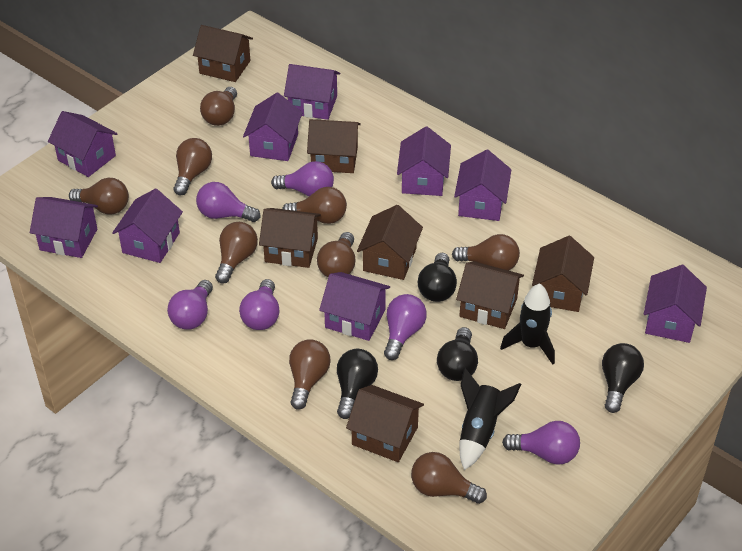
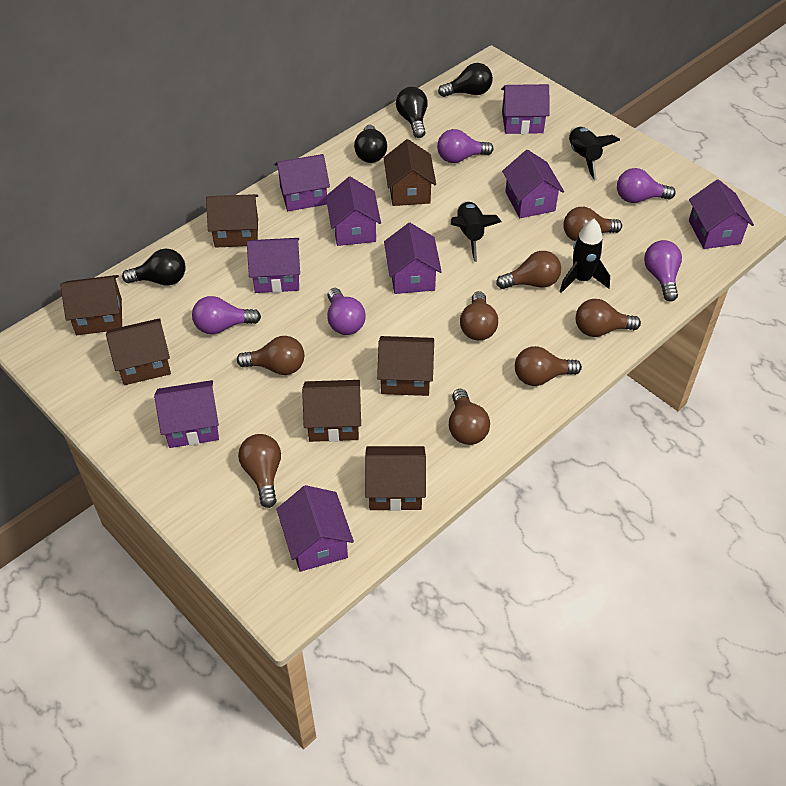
black rocket: [460,368,521,470] [500,283,555,365] = 2 -> [451,201,502,262] [560,219,610,293] [569,127,620,180] = 3
brown light bulb: [69,178,129,214] [174,138,212,196] [200,87,237,126] [215,222,258,284] [282,187,347,224] [289,339,331,410] [317,232,355,277] [411,452,487,504] [452,234,520,271] = 9 -> [237,336,304,375] [238,434,281,508] [449,389,490,445] [460,291,498,340] [496,251,561,289] [515,346,582,386] [563,207,622,241] [576,299,641,337] = 8
purple light bulb: [167,280,213,330] [196,182,261,222] [239,279,279,330] [271,161,334,196] [384,294,427,360] [502,421,580,464] = 6 -> [192,296,261,334] [327,288,365,335] [437,129,493,163] [617,168,676,203] [644,240,682,302] = 5

